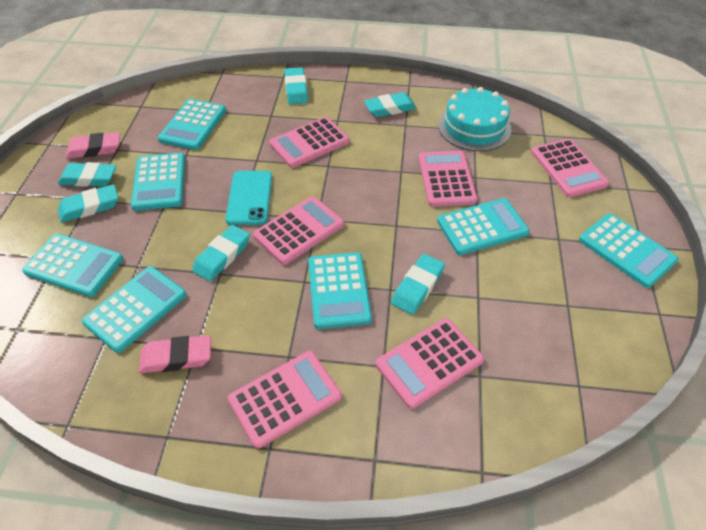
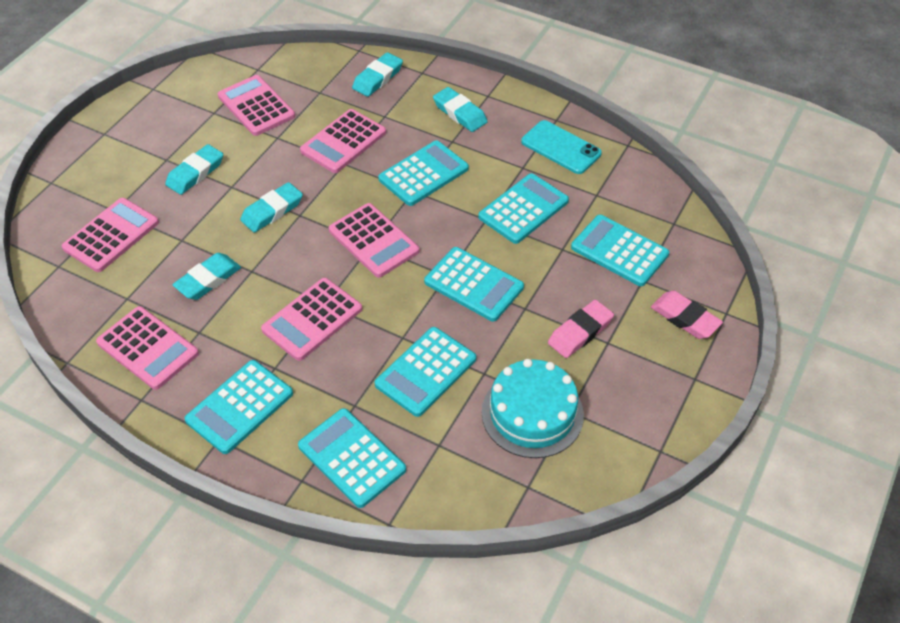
turquoise eraser: [58,162,117,187] [58,185,118,222] [192,225,250,282] [284,67,308,105] [364,92,417,117] [391,254,445,315] = 6 -> [165,144,223,195] [172,253,241,300] [240,182,303,233] [352,52,403,97] [433,87,488,132] = 5

